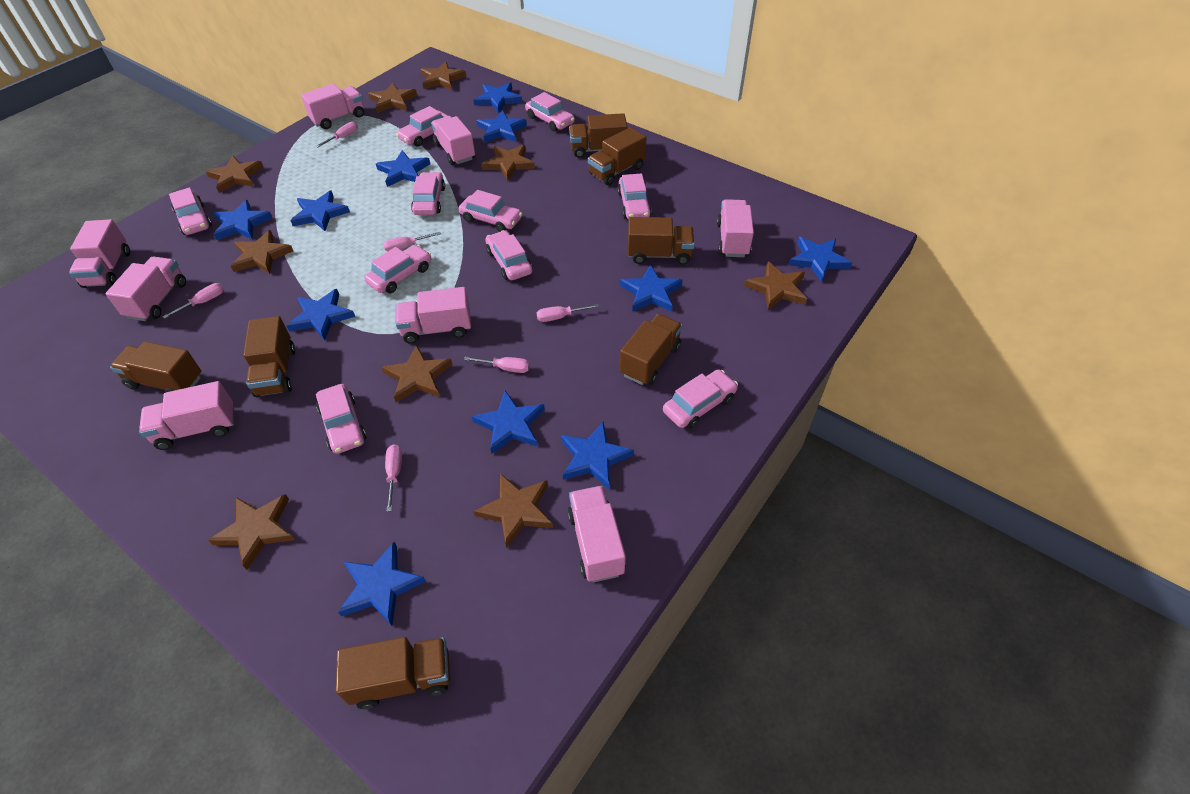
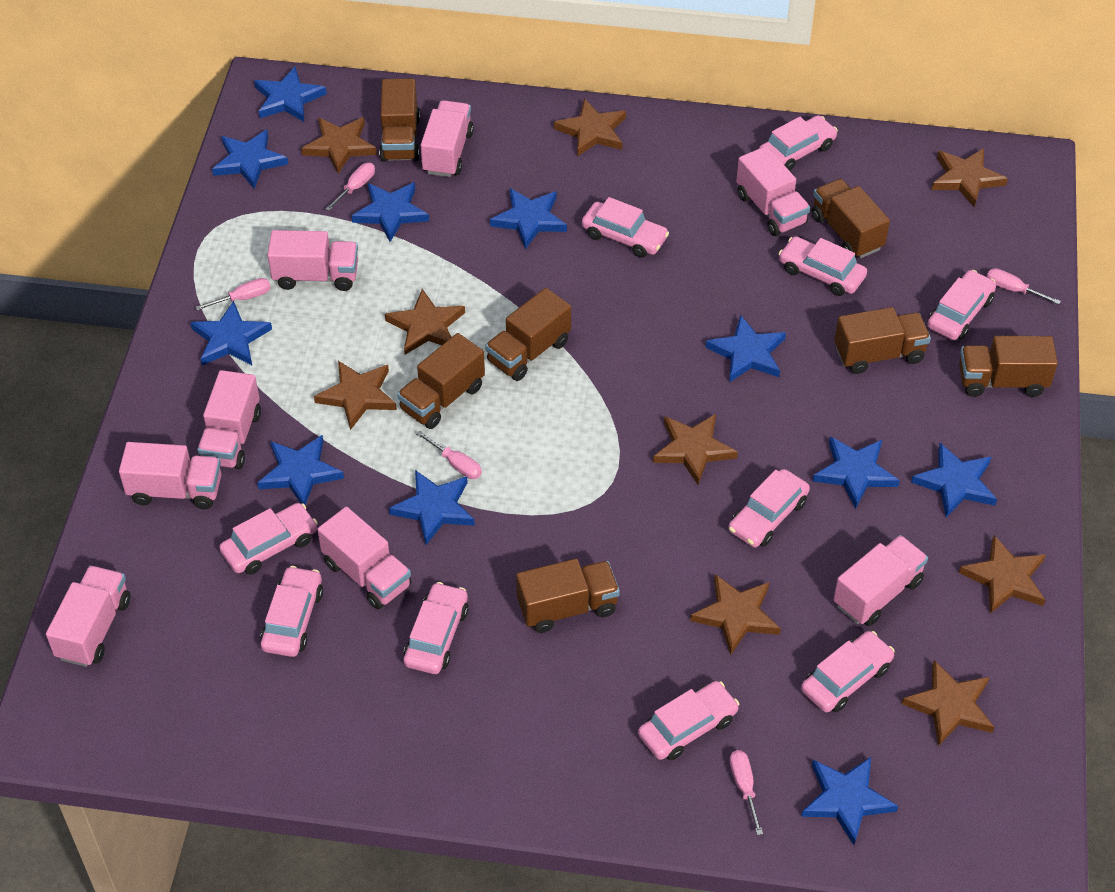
pink screwdriver: [163,283,224,319] [316,122,358,147] [383,232,441,251] [385,444,402,511] [464,357,530,373] [537,304,599,322] = 6 -> [195,278,271,310] [325,163,375,211] [416,431,482,479] [730,750,763,835] [987,268,1061,305] = 5

